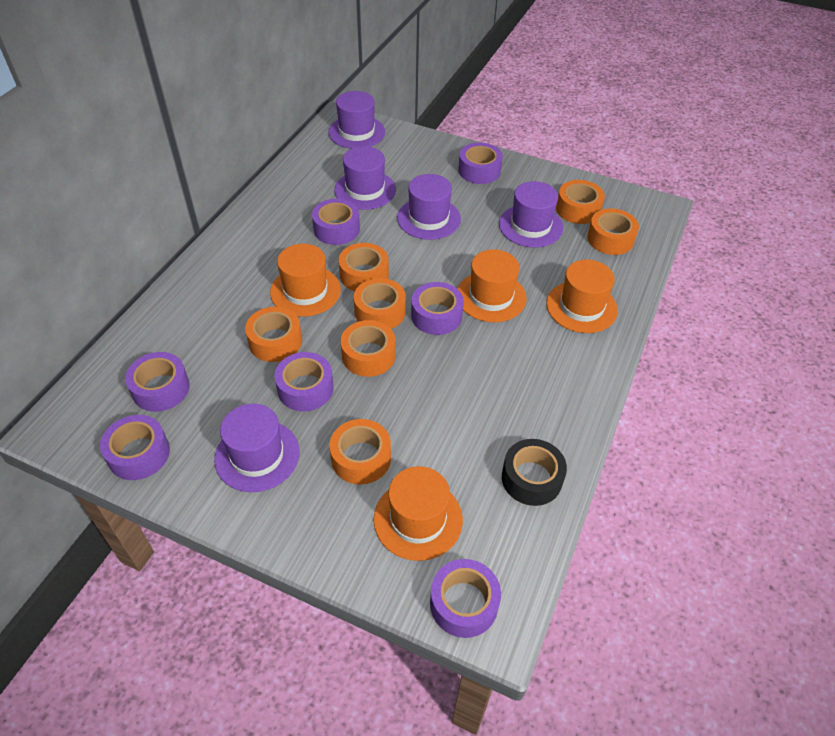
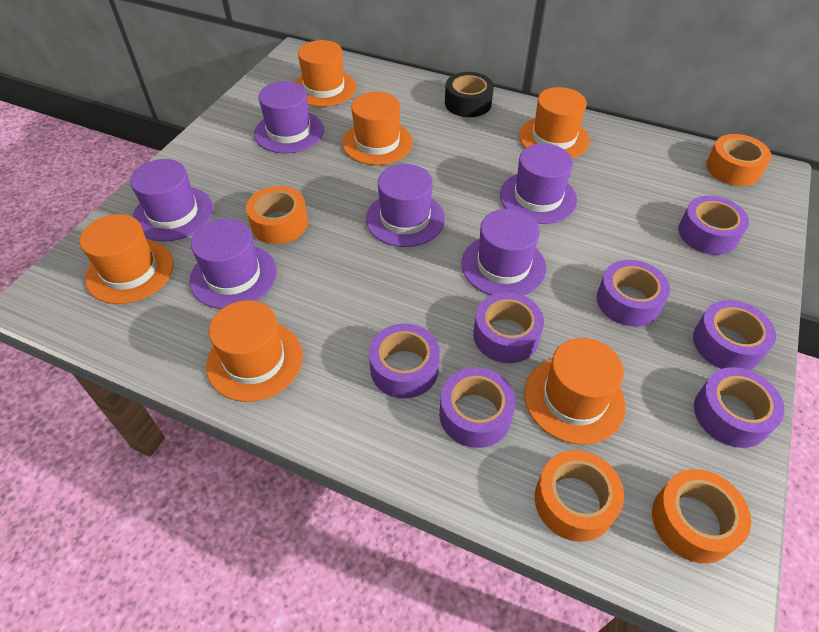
orange hat: [270,244,341,317] [374,466,463,561] [457,249,527,322] [546,260,618,333] = 4 -> [80,214,174,304] [206,300,303,402] [295,40,357,107] [342,92,413,165] [519,87,590,158] [524,338,626,445] = 6
orange tape: [245,307,302,362] [329,419,391,484] [339,243,389,291] [341,320,396,377] [354,278,406,329] [556,180,605,224] [587,208,639,255] = 7 -> [246,186,308,244] [535,450,624,542] [652,469,751,563] [706,134,772,186] = 4
purple hat: [214,404,300,492] [328,91,385,149] [334,146,396,210] [397,174,461,240] [499,181,563,247] = 5 -> [130,159,213,242] [190,219,277,309] [254,81,324,153] [366,164,445,247] [461,209,546,296] [500,144,577,224] = 6

